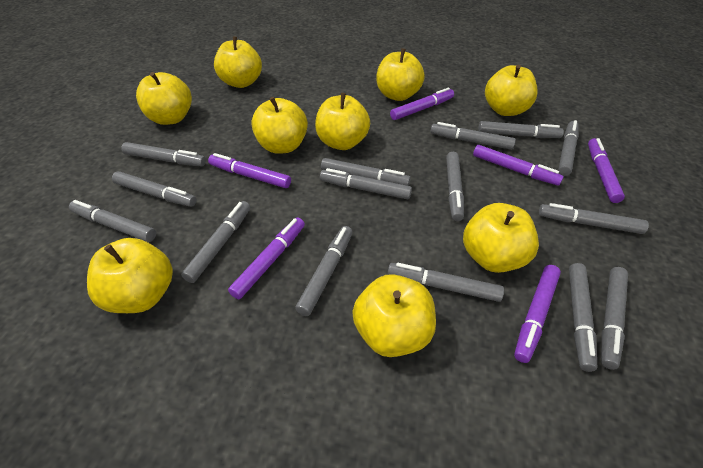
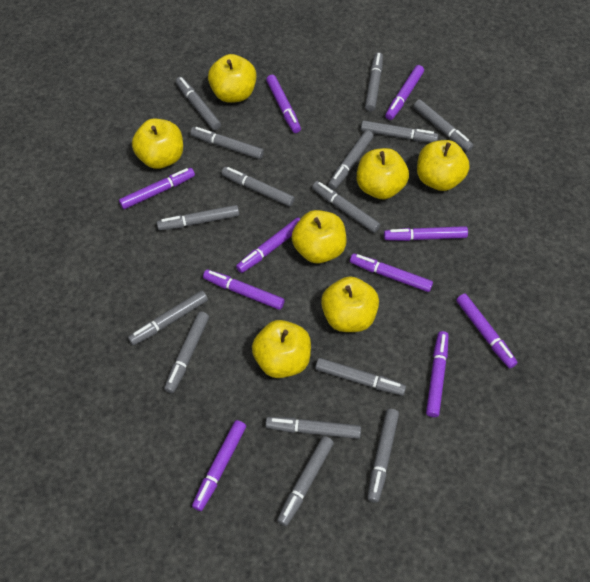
purple marker: [208,153,291,188] [228,217,305,299] [390,88,454,120] [473,145,564,186] [514,265,561,363] [588,138,625,203] = 6 -> [119,168,195,209] [192,420,246,511] [203,270,285,310] [236,218,300,273] [266,75,301,133] [350,254,433,292] [384,226,468,241] [385,65,424,120] [426,331,449,417] [456,294,518,368] = 10
yellow apple: [87,238,173,313] [136,72,192,125] [214,36,262,88] [251,97,308,154] [315,93,370,150] [352,274,436,357] [376,48,425,101] [463,203,539,273] [485,65,538,116] = 9 -> [132,119,183,169] [208,54,257,103] [252,320,311,378] [292,210,347,263] [321,276,379,332] [357,148,409,199] [417,140,470,191] = 7

